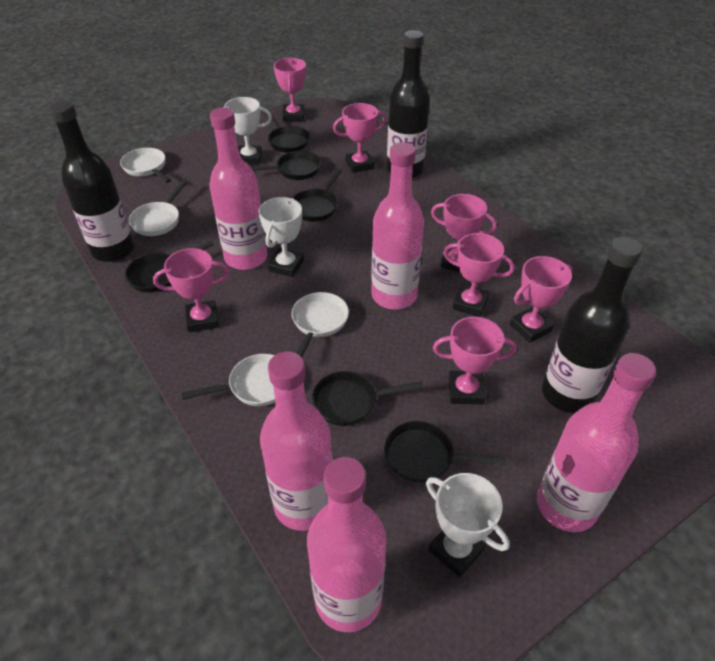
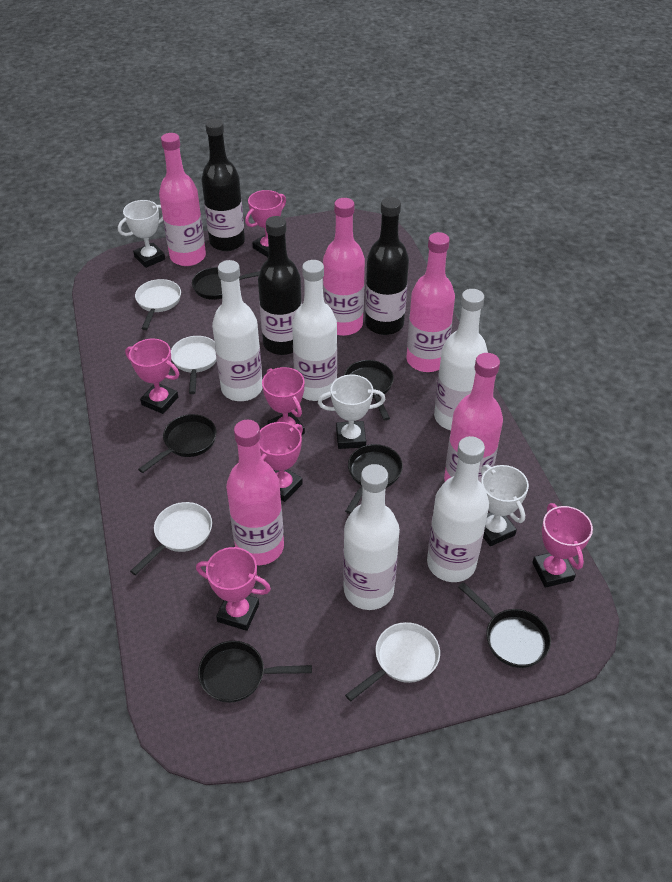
pink trophy: [153,248,229,332] [274,58,306,121] [333,103,387,173] [431,194,497,272] [433,317,517,405] [443,233,515,317] [510,256,572,343] = 7 -> [125,338,180,414] [196,547,271,631] [245,190,286,257] [259,422,303,502] [262,367,305,435] [532,503,593,588] = 6
white bottle: none = 0 -> [212,260,263,401] [292,260,337,401] [343,464,400,610] [427,436,489,582] [434,289,488,430] = 5

